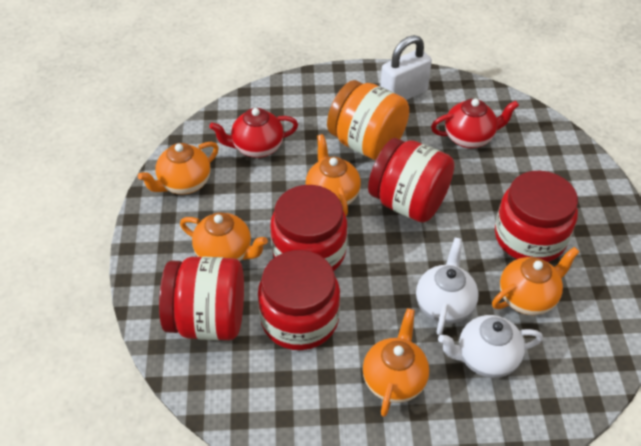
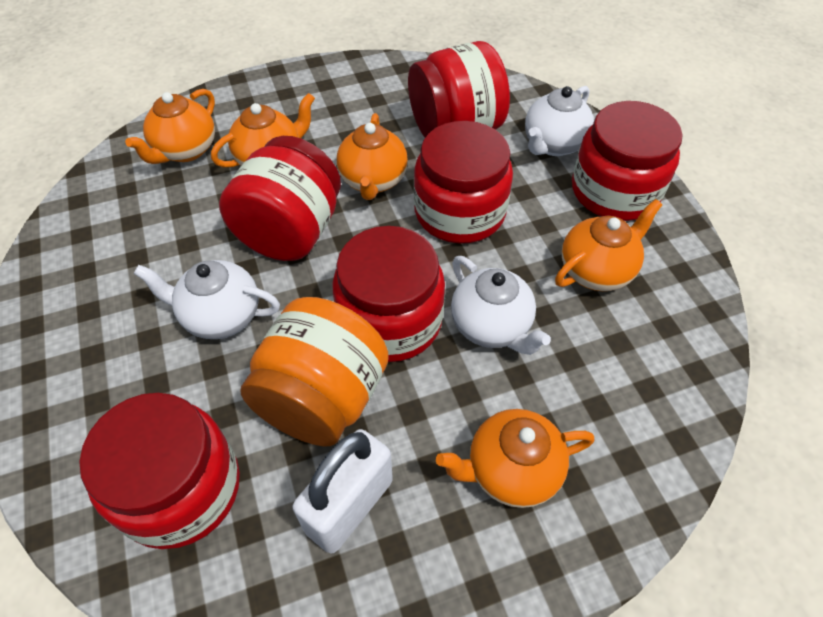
red jar: [159,257,244,340] [258,250,340,350] [270,185,347,271] [368,138,454,223] [495,170,578,262] = 5 -> [79,393,240,549] [219,136,341,261] [332,226,445,362] [408,41,510,138] [414,121,513,243] [572,101,683,221] = 6
red teapot: [209,108,298,158] [431,99,519,148] = 2 -> none = 0
white teapot: [416,238,478,335] [438,315,543,378] = 2 -> [134,260,280,339] [451,256,551,355] [525,86,594,156] = 3

